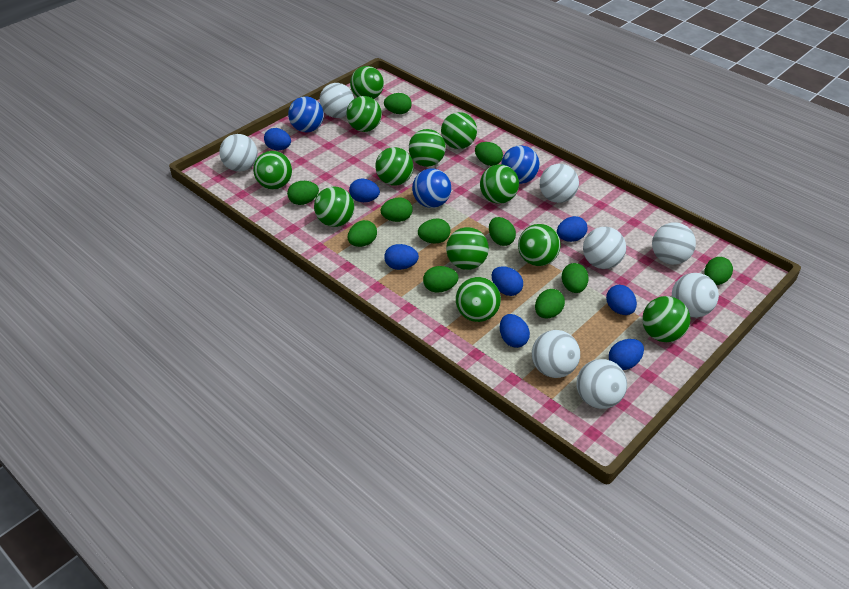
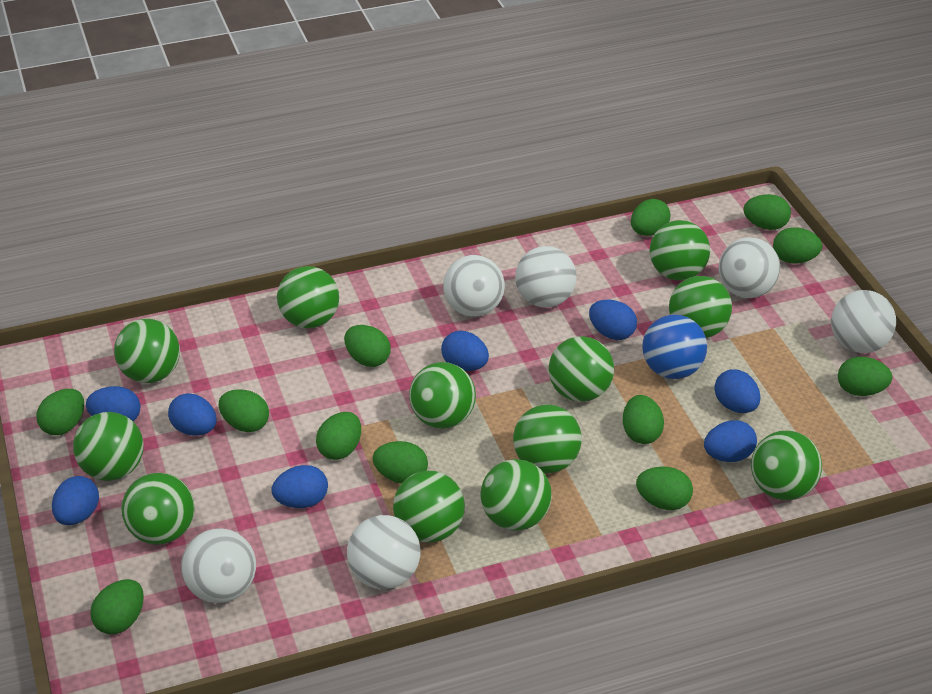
blue ball: [288,96,324,132] [412,168,451,208] [501,145,539,184] = 3 -> [642,315,707,379] = 1
green egg: [287,181,319,205] [348,220,377,247] [381,197,413,222] [384,93,412,114] [418,218,451,244] [423,266,458,293] [475,142,503,166] [489,217,516,246] [535,289,565,318] [561,263,589,293] [704,257,733,285] = 11 -> [36,389,84,435] [90,579,144,634] [219,389,269,432] [316,412,361,460] [344,325,391,367] [373,441,428,484] [623,395,664,444] [631,199,671,236] [636,466,693,510] [744,194,791,230] [773,227,822,264] [838,357,893,396] = 12
white ball: [219,134,258,172] [319,83,354,118] [532,330,580,378] [540,164,579,203] [577,359,627,409] [583,227,626,269] [652,222,696,265] [672,273,719,318] = 8 -> [181,528,256,603] [347,515,420,589] [443,255,505,317] [515,246,577,308] [719,237,780,298] [831,290,896,353] = 6

